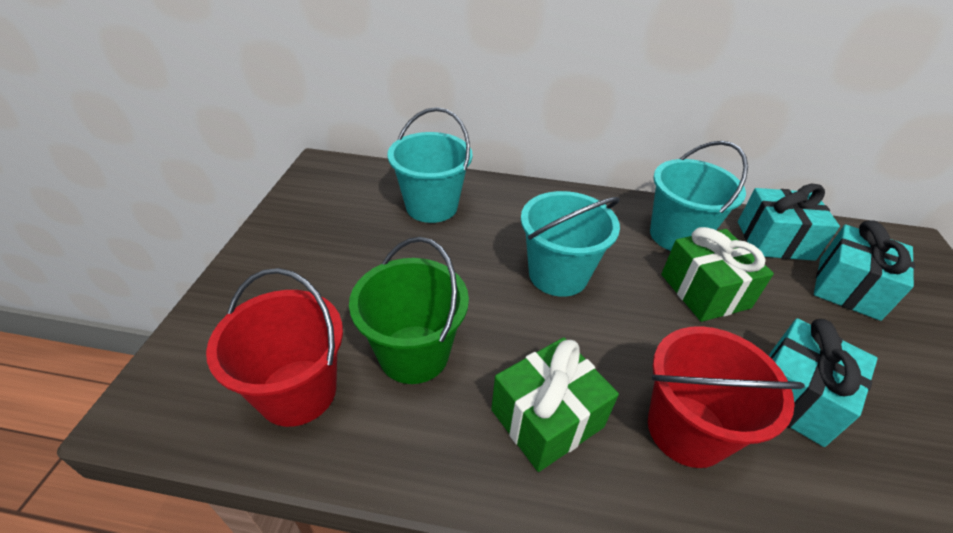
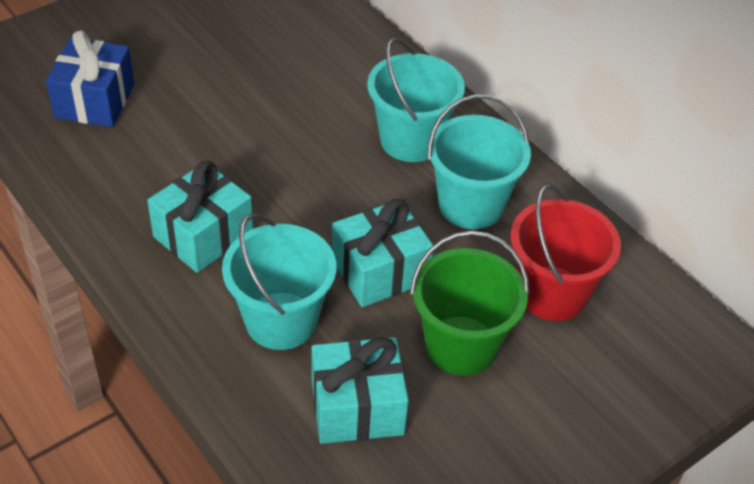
blue gift: none = 0 -> [46,31,134,127] = 1
green gift: [491,337,619,472] [661,227,774,322] = 2 -> none = 0
red bucket: [206,268,343,427] [648,326,805,468] = 2 -> [511,184,621,321] = 1

